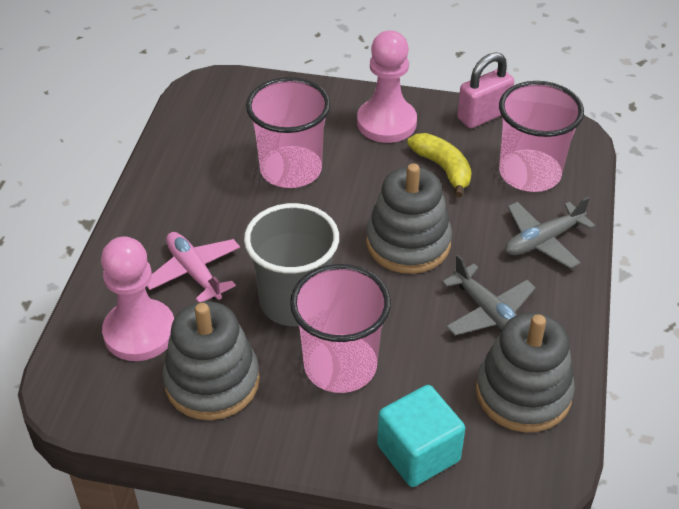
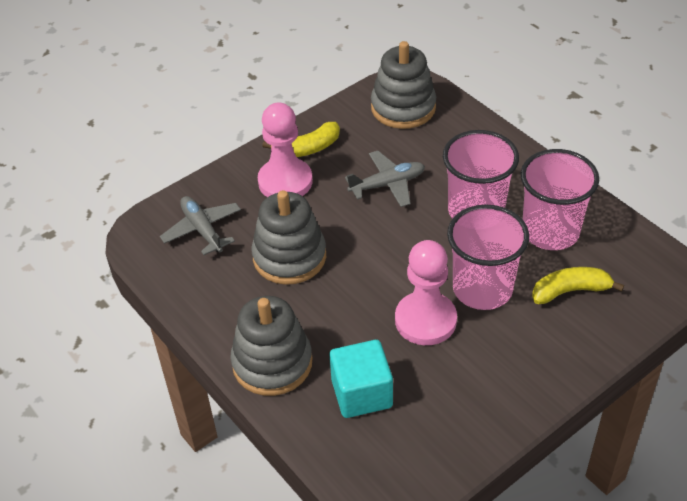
grey cup: [244,203,339,326] = 1 -> none = 0
pink padlock: [457,52,514,128] = 1 -> none = 0
pink plane: [147,232,240,302] = 1 -> none = 0
yellow banana: [407,133,472,197] = 1 -> [262,122,340,157] [532,267,624,304] = 2

